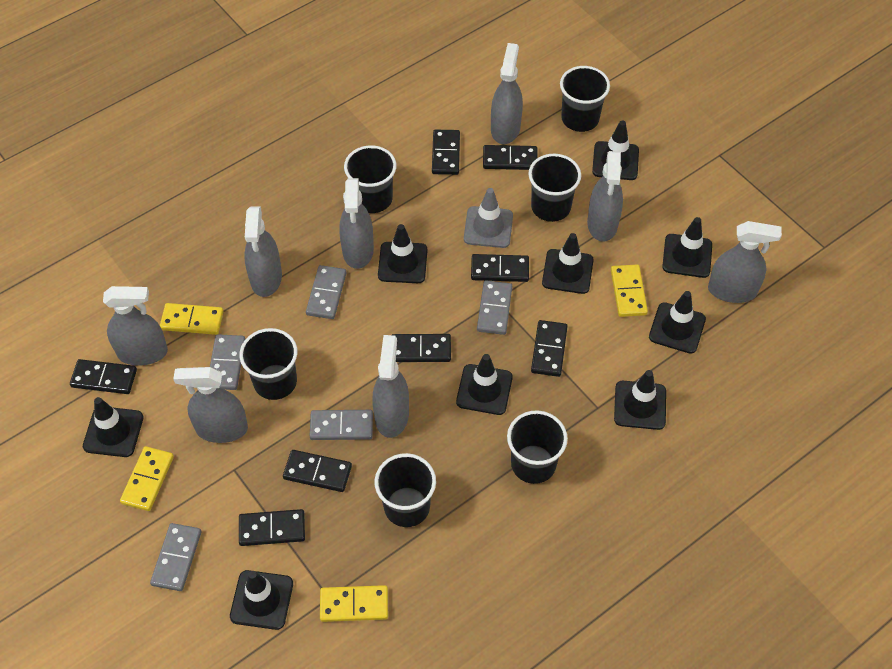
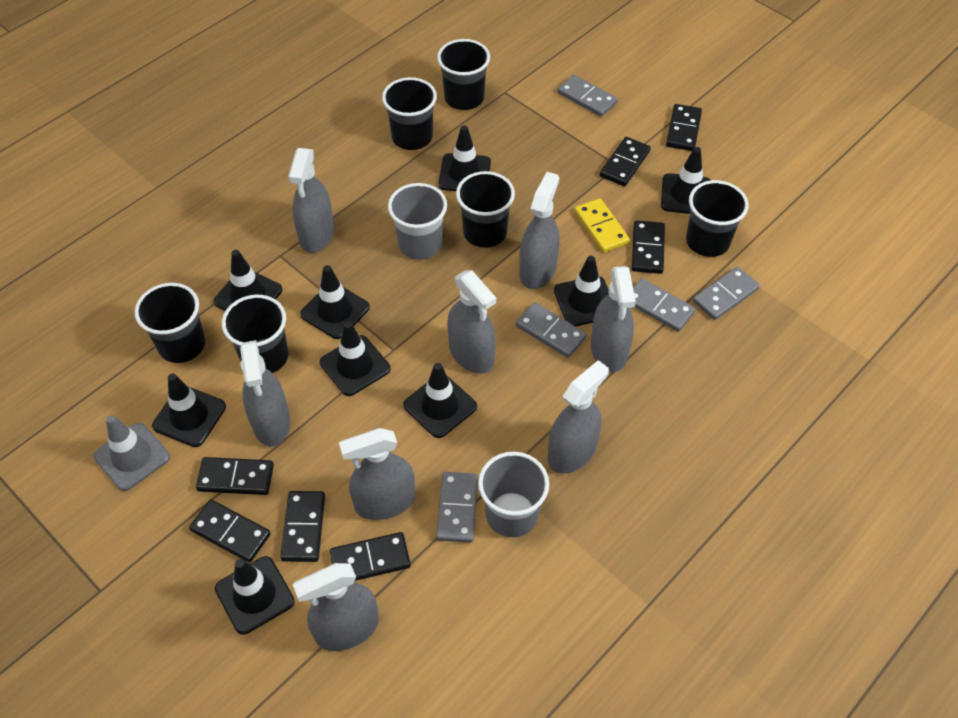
black domino: [70,359,137,394] [239,509,305,546] [283,450,352,492] [392,334,451,362] [432,130,460,175] [471,254,529,282] [483,145,538,170] [531,320,568,377] = 8 -> [189,499,271,563] [196,457,274,495] [280,491,325,562] [330,532,411,581] [600,137,651,186] [631,220,665,274] [666,104,702,151] = 7
grey cup: none = 0 -> [388,183,447,260] [478,452,549,537] = 2
yellow domino: [120,446,174,511] [160,303,224,335] [320,585,388,622] [611,265,648,317] = 4 -> [575,198,630,253] = 1

